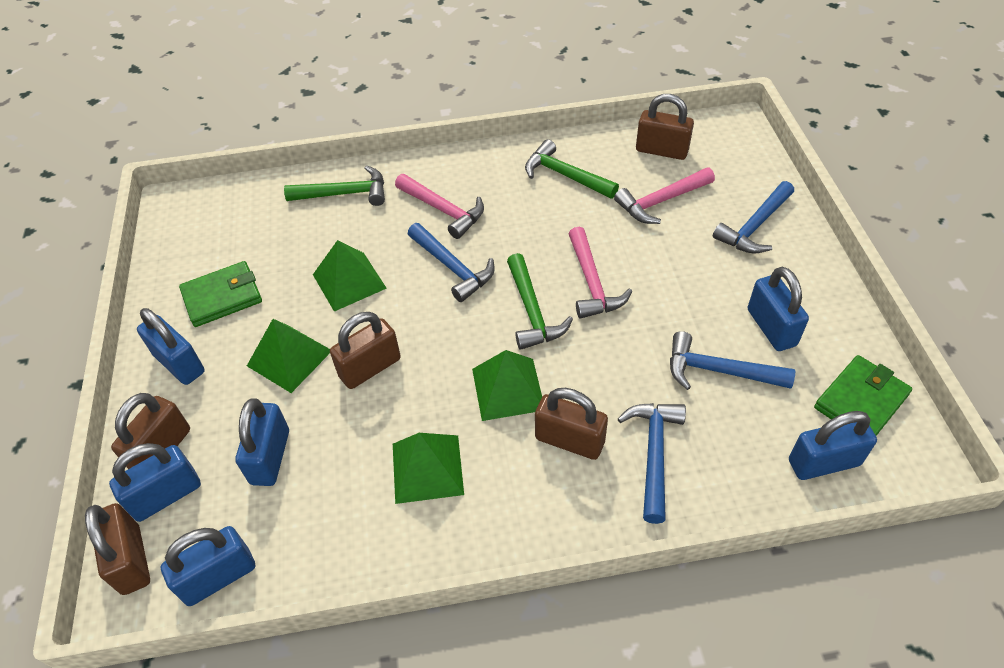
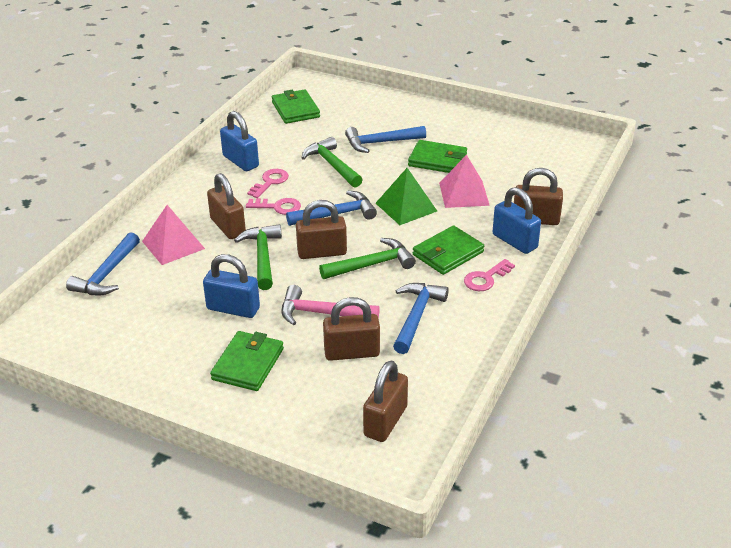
blue padlock: [109,443,201,522] [137,308,205,385] [161,526,255,606] [235,399,289,486] [748,267,809,351] [789,411,877,480] = 6 -> [203,254,260,318] [220,111,259,171] [492,187,541,254] = 3
green pyramid: [247,319,330,393] [313,240,387,312] [393,433,464,504] [472,350,542,421] = 4 -> [376,168,437,225] = 1
green wallet: [179,261,262,327] [814,355,912,436] = 2 -> [210,331,284,391] [272,89,320,124] [408,140,467,173] [413,226,484,275] = 4
pink hammer: [395,174,484,239] [569,227,632,319] [614,168,715,224] = 3 -> [281,285,380,325] = 1
pink key: none = 0 -> [246,198,301,215] [247,169,289,198] [464,259,515,291] = 3
pink pyramid: none = 0 -> [142,205,205,265] [439,155,490,208] = 2

